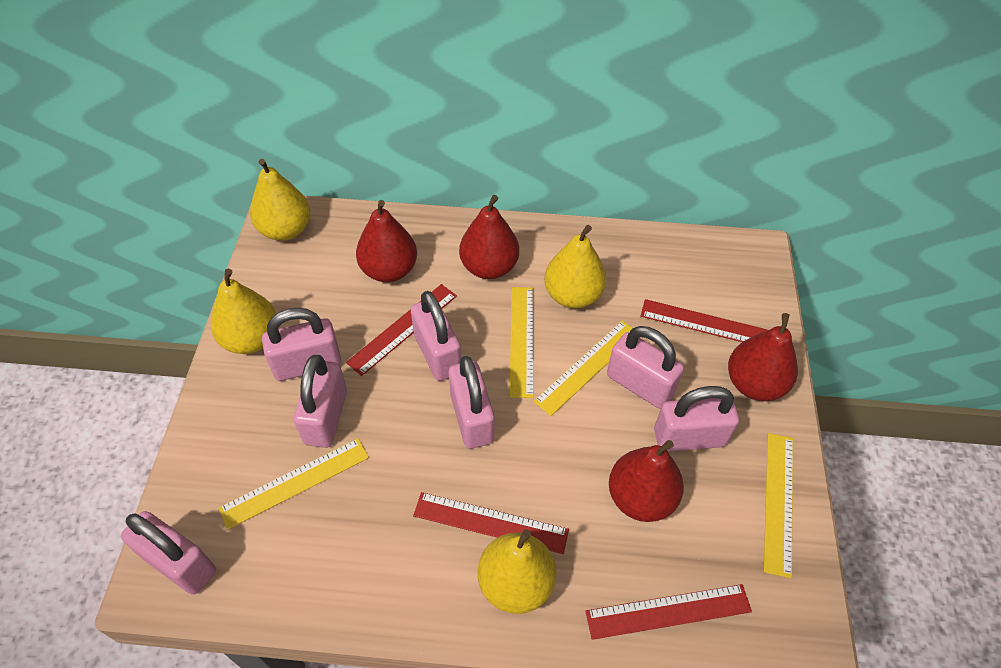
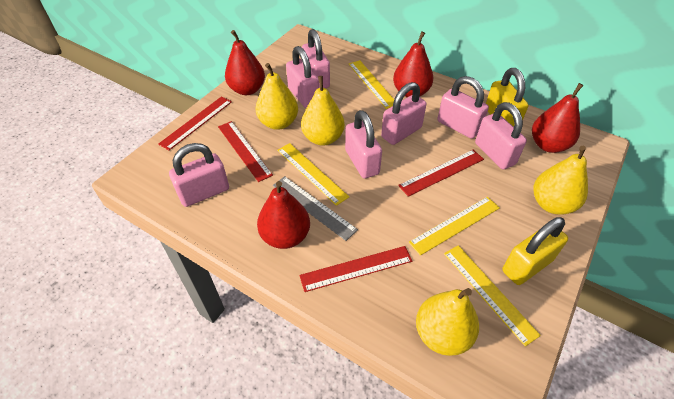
grey ruler: none = 0 -> [273,176,358,241] = 1
yellow padlock: none = 0 -> [486,68,528,127] [502,217,568,285] = 2

